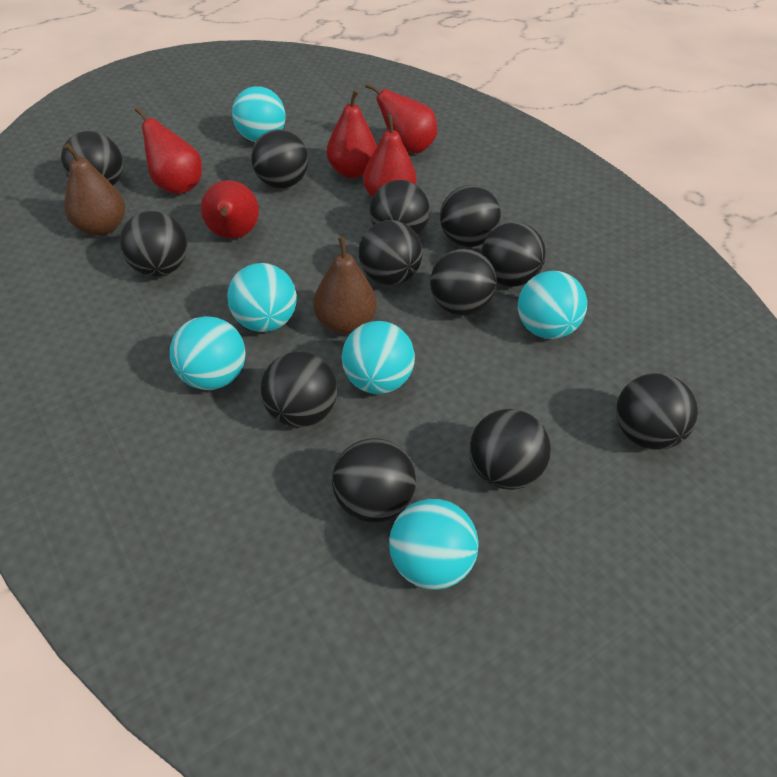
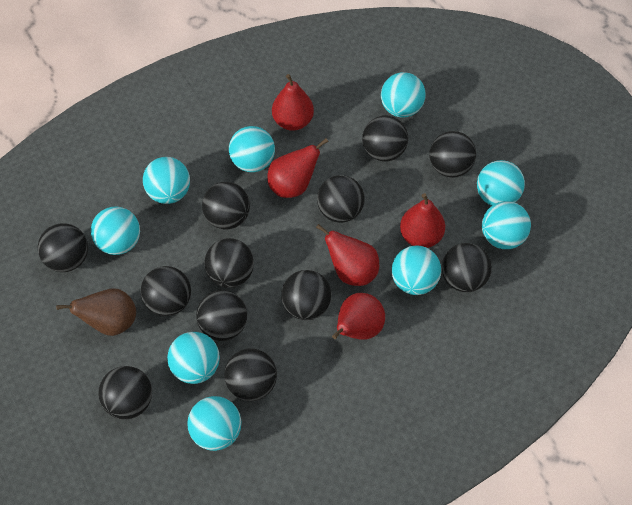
brown pear: [64,143,125,236] [313,237,377,334] = 2 -> [56,288,136,336] = 1
turquoise ball: [170,316,246,390] [227,263,297,332] [232,86,285,142] [342,321,415,394] [389,499,479,590] [518,271,587,339] = 6 -> [91,206,140,255] [143,157,190,204] [167,332,220,384] [187,396,241,451] [229,126,275,172] [381,72,426,117] [392,246,441,295] [477,160,525,206] [482,201,531,249] = 9

